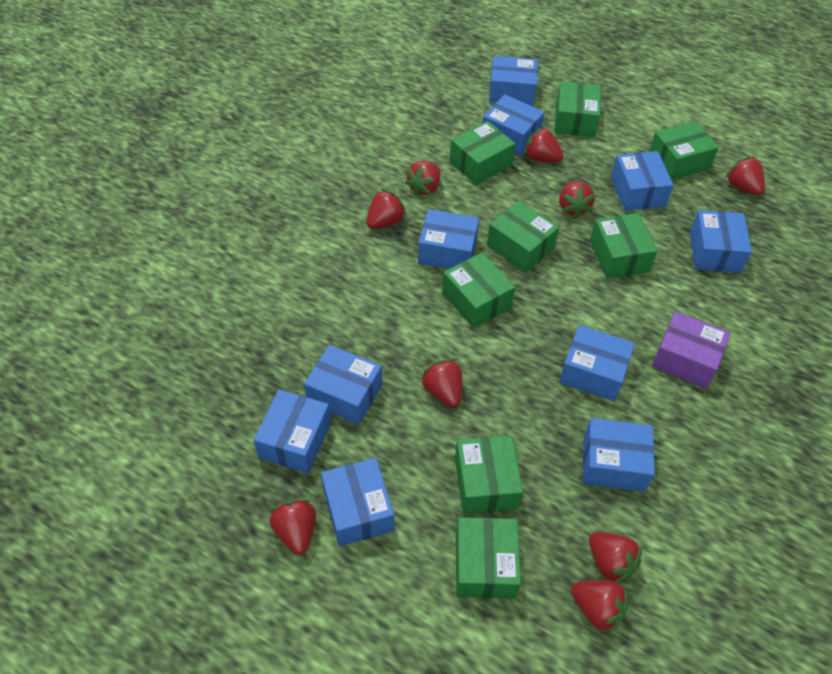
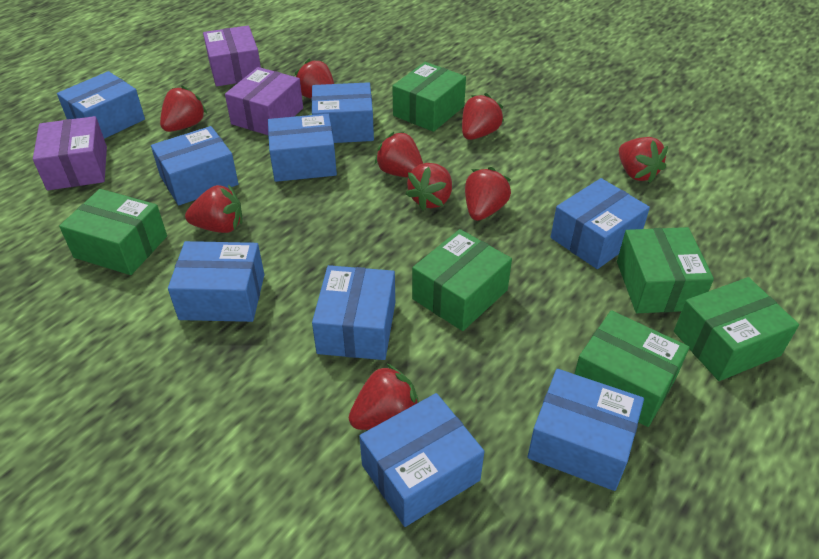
blue box: [254,389,331,473] [304,345,382,425] [321,458,394,546] [418,209,479,269] [483,94,545,156] [489,56,538,106] [559,325,635,401] [583,418,655,492] [611,151,673,211] [690,210,752,273] = 10 -> [57,71,145,139] [151,126,238,206] [168,241,264,322] [268,114,337,182] [312,82,374,143] [312,265,395,360] [359,393,484,527] [527,369,644,491] [551,178,650,269] = 9
green box: [442,252,515,328] [450,121,515,185] [455,435,523,514] [456,517,521,599] [487,201,559,272] [554,82,601,137] [590,213,658,278] [649,121,719,180] = 8 -> [59,189,167,275] [392,62,466,132] [412,229,512,331] [574,310,689,427] [617,227,714,313] [674,277,799,381] = 6
purple box: [652,311,731,389] = 1 -> [33,116,107,190] [203,25,261,86] [225,67,303,135] = 3

